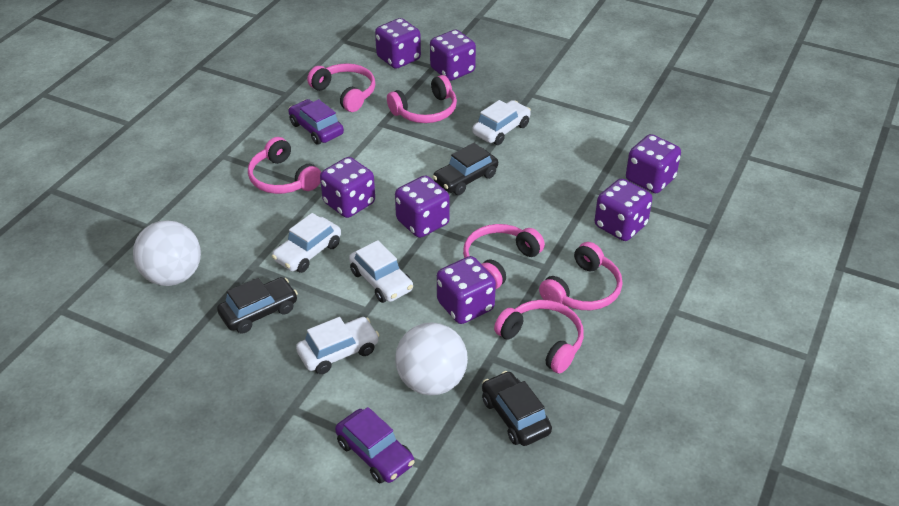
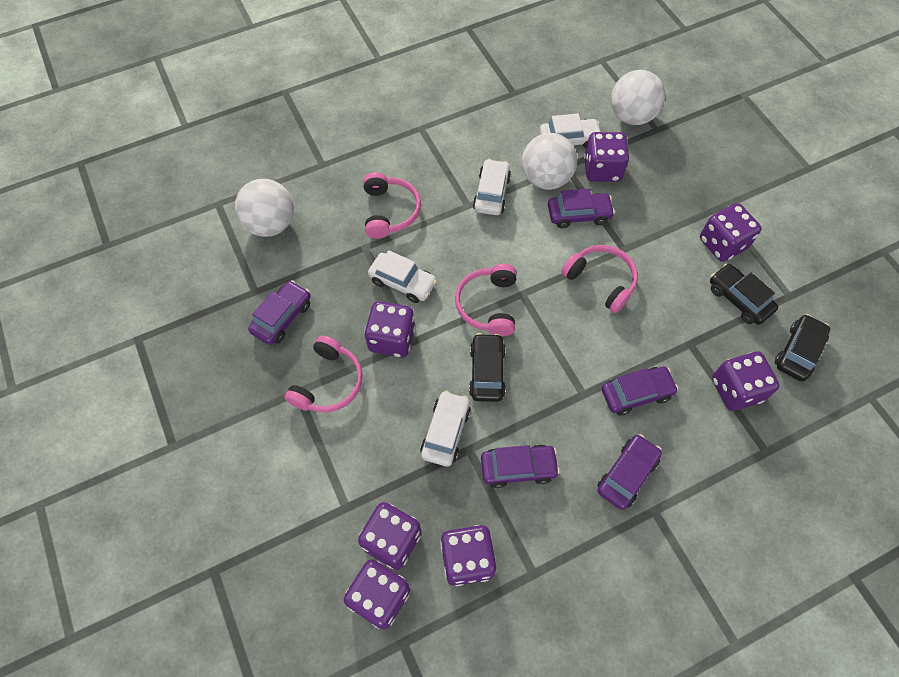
pink headphones: [248,137,321,194] [307,63,375,112] [387,75,457,123] [463,224,545,289] [494,300,584,374] [539,242,622,310] = 6 -> [284,335,363,412] [363,172,421,239] [455,264,517,336] [561,245,638,313] = 4
purple car: [288,99,344,145] [335,407,415,483] = 2 -> [248,280,311,345] [481,445,560,488] [548,189,615,229] [597,434,662,510] [602,366,679,415] = 5
white ball: [133,220,201,286] [395,322,468,395] = 2 -> [235,179,294,237] [522,133,577,190] [611,70,665,125] = 3

